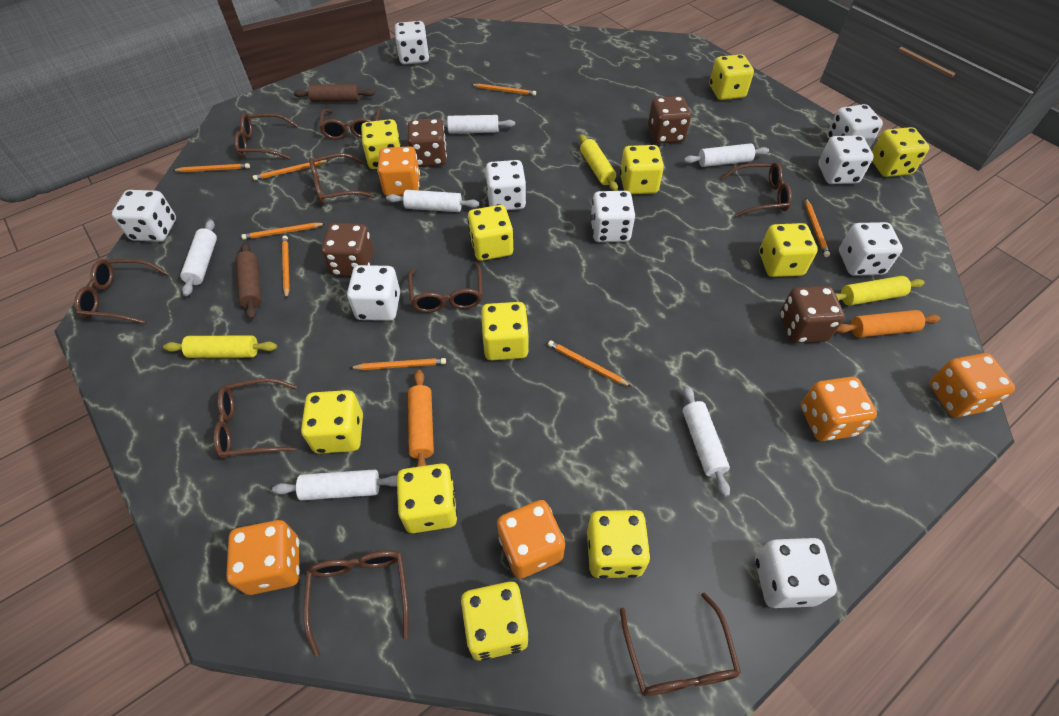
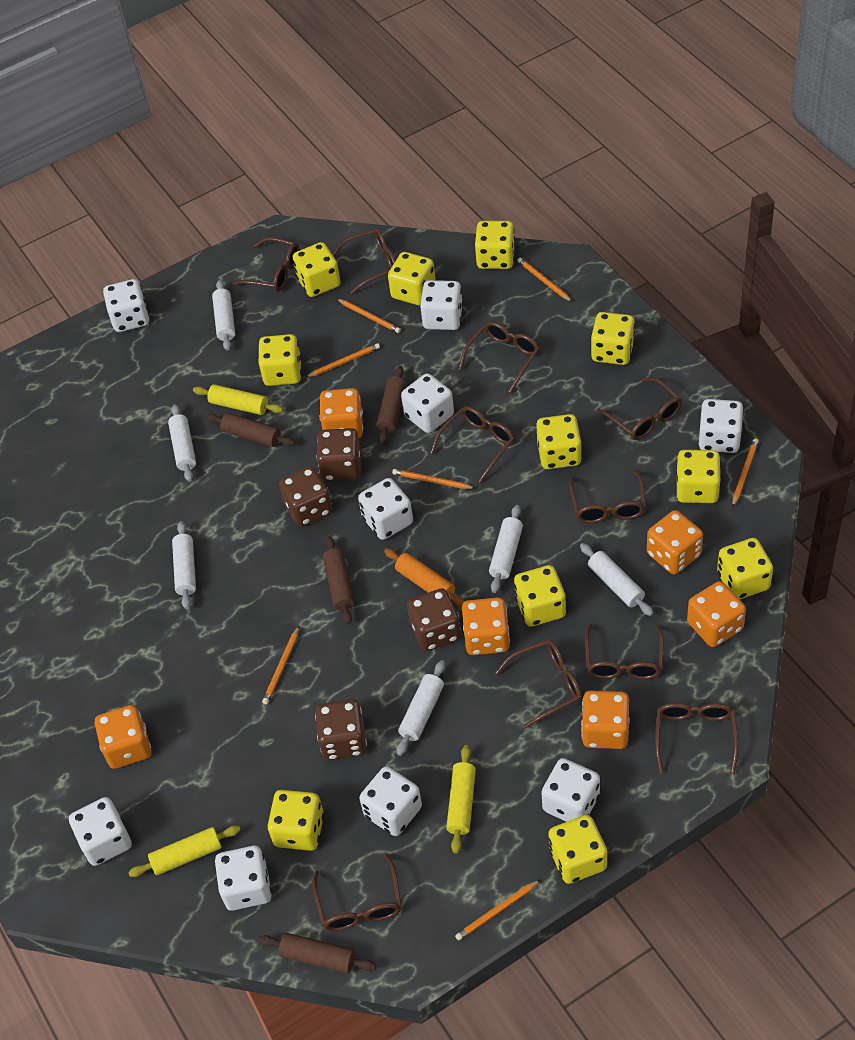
brown glasses: [74,259,168,324] [214,378,297,459] [234,113,297,159] [304,550,409,657] [309,153,374,204] [319,107,381,140] [408,263,482,313] [620,592,741,696] [721,162,792,218] = 9 -> [231,237,300,292] [312,854,402,931] [332,228,396,294] [430,406,515,483] [459,322,540,392] [495,640,582,729] [569,470,646,523] [585,624,664,680] [596,378,682,440] [655,703,738,775] = 10
brown rolling pin: [235,242,262,320] [293,84,375,102] = 2 -> [206,413,295,447] [258,933,376,973] [323,536,355,624] [376,366,406,444] = 4
orange dice: [226,520,300,595] [377,147,420,196] [497,500,565,579] [801,377,877,441] [929,353,1015,417] = 5 -> [95,705,151,769] [320,388,363,438] [462,597,510,655] [581,690,630,749] [647,510,703,574] [687,581,746,647] = 6
orange pencil: [173,163,250,172] [241,223,326,240] [253,160,329,180] [282,235,290,299] [350,358,446,370] [472,84,536,96] [548,340,632,387] [805,198,830,257] = 8 -> [262,626,299,705] [305,343,380,378] [337,299,401,333] [392,469,476,489] [455,880,540,941] [517,258,572,302] [732,438,759,507] = 7
orange rolling pin: [408,370,434,467] [836,310,941,338] = 2 -> [384,548,465,607] = 1

